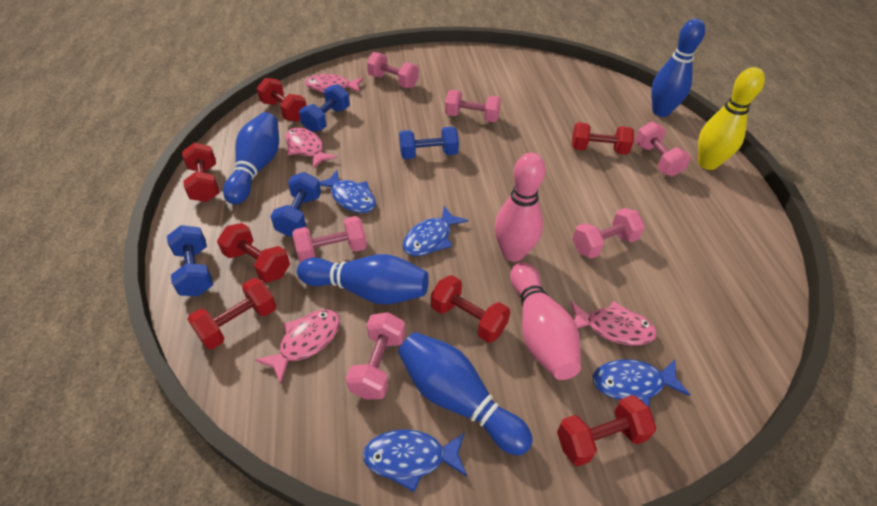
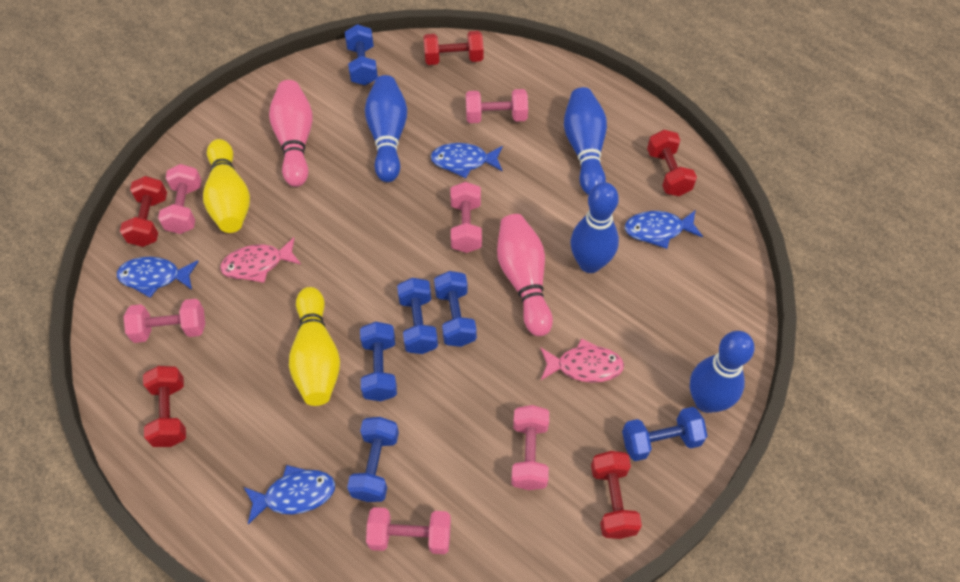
blue dumbbell: [167,225,213,296] [270,172,321,237] [299,84,350,132] [399,127,459,159] = 4 -> [345,24,378,85] [347,417,399,502] [360,322,397,401] [397,278,438,354] [434,271,477,347] [622,407,707,461] = 6
pink fish: [255,310,340,384] [285,128,337,169] [305,74,363,93] [570,301,657,345] = 4 -> [220,237,301,283] [540,338,624,383] = 2
red dumbbell: [182,142,219,202] [187,278,276,349] [217,223,290,283] [257,78,306,121] [431,275,510,343] [557,395,656,466] [572,122,634,155] = 7 -> [120,176,167,247] [143,366,186,447] [423,31,484,65] [591,451,642,539] [647,130,697,196] = 5
yellow bowling pin: [698,67,765,170] = 1 -> [203,139,250,233] [289,287,340,406] = 2

